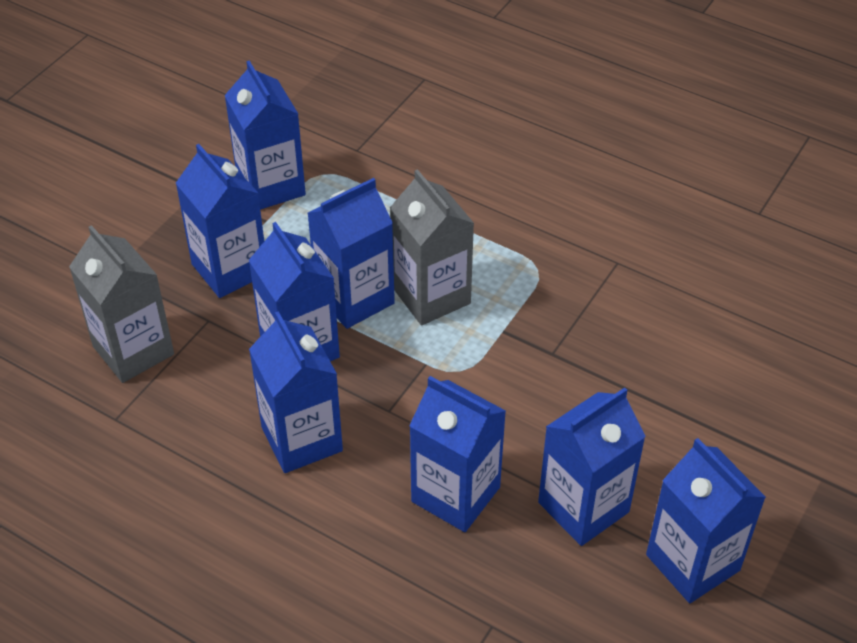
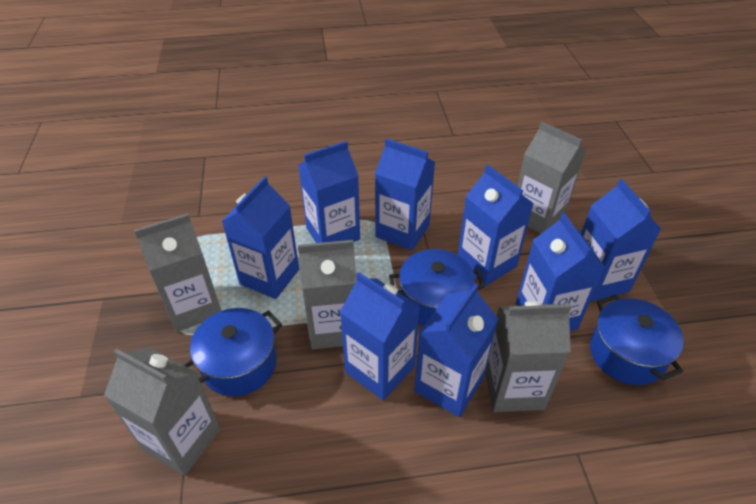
blue pot: none = 0 -> [184,308,282,396] [389,249,485,325] [590,294,684,385] = 3
grey carton: [69,225,174,383] [390,169,474,325] = 2 -> [104,348,221,476] [134,214,221,332] [298,240,357,349] [485,301,571,412] [517,122,585,234] = 5

